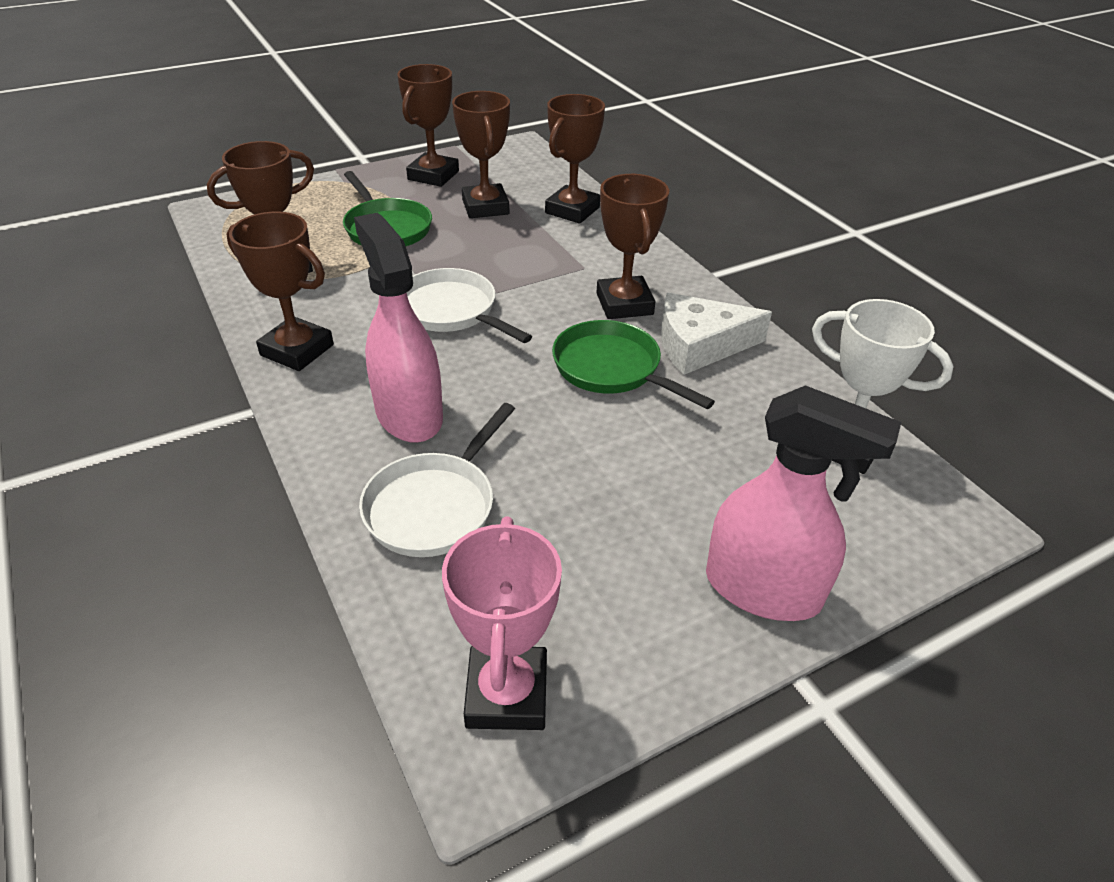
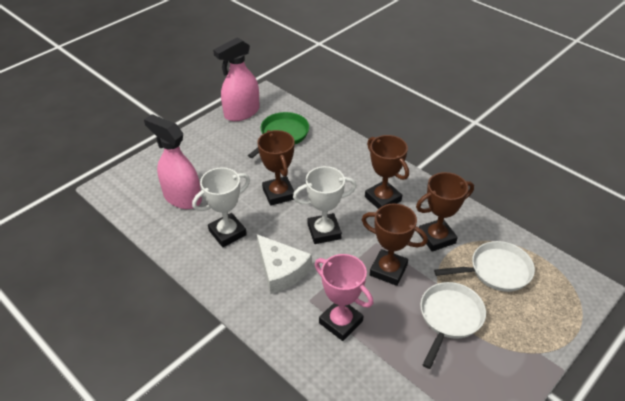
brown trophy: [207,141,314,273] [226,212,334,371] [397,64,459,187] [452,91,510,218] [545,94,605,224] [596,174,669,319] = 6 -> [258,130,294,206] [362,203,428,286] [365,135,409,209] [416,172,474,252] = 4
green pan: [343,171,432,246] [552,320,715,409] = 2 -> [248,112,309,158] = 1
white trophy: [812,299,954,474] = 1 -> [192,167,250,247] [293,166,357,244] = 2

